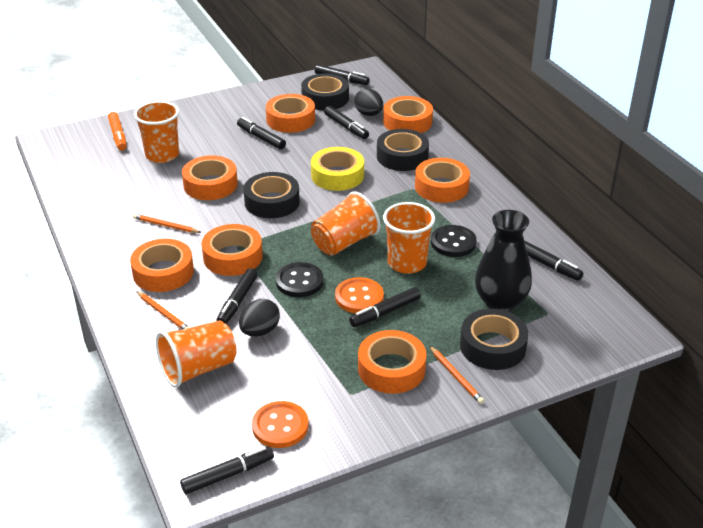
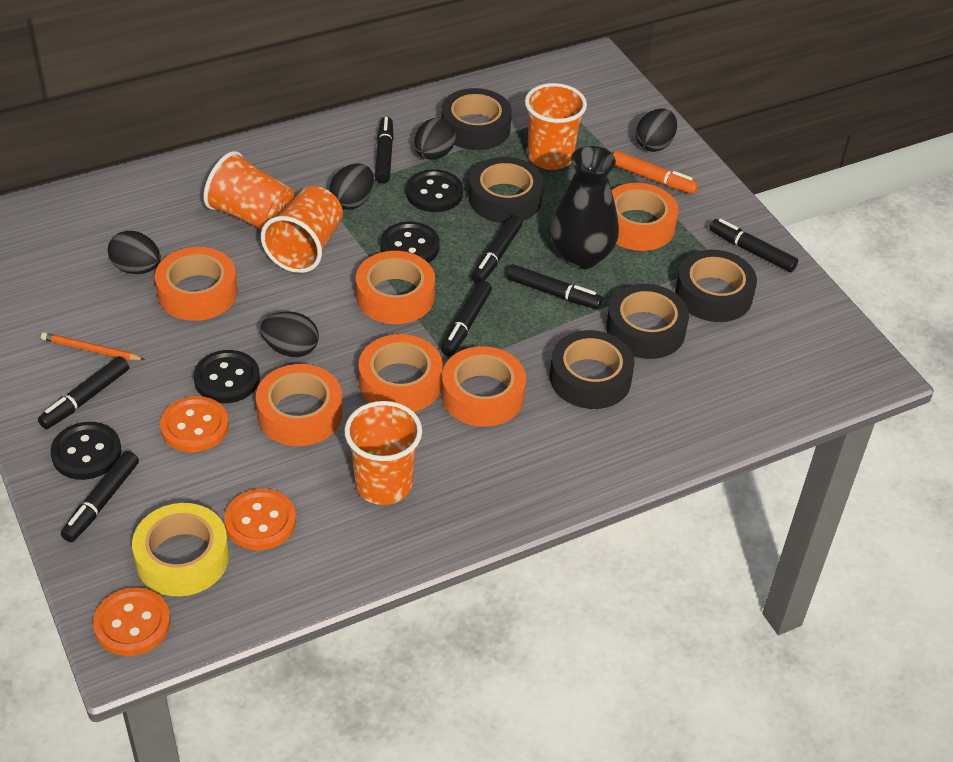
black button: [276,262,323,297] [431,225,477,257] = 2 -> [50,422,121,480] [193,350,260,403] [380,222,440,263] [406,169,463,212] = 4
black egg: [239,299,280,337] [354,88,383,116] = 2 -> [108,231,161,274] [260,312,319,357] [329,163,374,210] [414,118,456,160] [636,108,677,152] = 5
black tape: [244,172,300,218] [301,73,349,110] [377,129,429,171] [460,309,529,370] = 4 -> [441,88,512,150] [469,157,544,223] [550,330,635,409] [606,284,689,359] [675,250,757,322] = 5
orange button: [252,401,308,448] [335,277,384,313] = 2 -> [93,587,170,656] [160,396,229,452] [224,489,296,551] = 3
orange pencil: [133,214,202,233] [136,291,190,330] [429,346,484,404] = 3 -> [41,332,145,360] = 1
orange tape: [130,239,194,292] [182,155,238,200] [202,224,263,276] [266,94,315,133] [358,330,427,394] [383,96,433,133] [415,158,470,203] = 7 -> [155,247,238,321] [256,364,342,446] [356,251,435,324] [359,334,443,412] [441,346,526,427] [612,183,678,251] = 6

